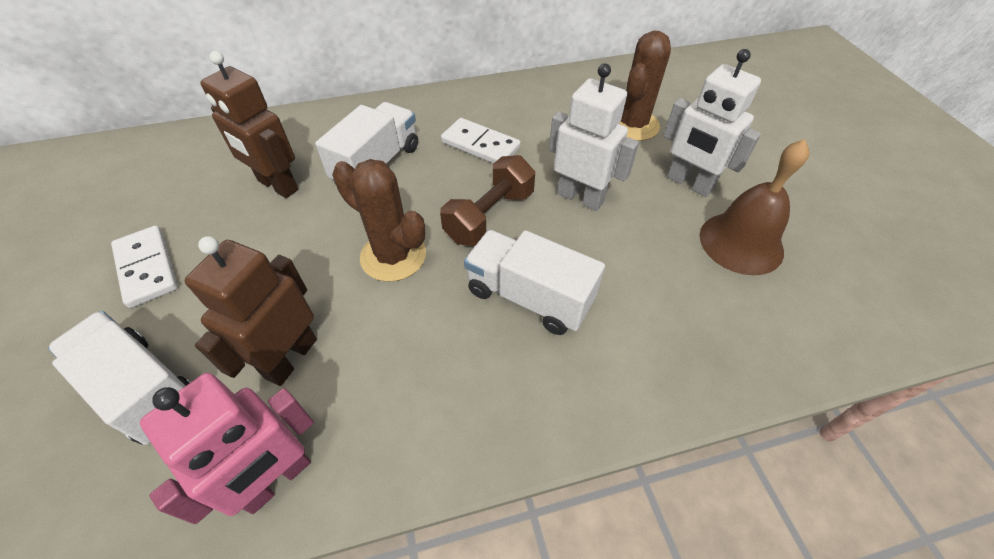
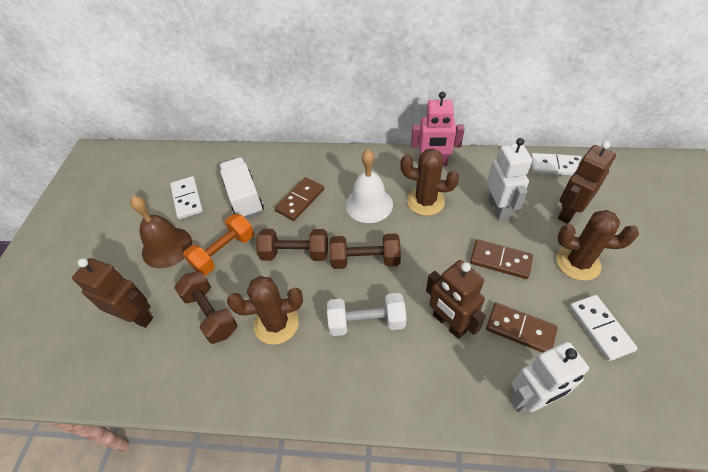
brown cactus: [332,159,426,282] [619,31,671,141] = 2 -> [227,276,303,345] [400,148,459,216] [556,210,639,281] = 3
brown domino: none = 0 -> [275,177,324,221] [470,239,533,279] [486,303,558,353] = 3
brown dumbbell: [440,155,535,246] = 1 -> [174,271,238,344] [256,229,328,261] [329,233,401,269] = 3
brown robot: [185,236,317,386] [200,51,298,198] = 2 -> [72,258,153,328] [426,260,486,339] [558,141,616,224] = 3
orange dumbbell: none = 0 -> [183,214,254,275] = 1
white bell: none = 0 -> [346,150,393,223] = 1
white domino: [111,225,178,308] [441,118,521,164] = 2 -> [170,176,203,219] [531,153,582,176] [569,295,638,361] = 3
white dumbbell: none = 0 -> [327,293,407,336] = 1
white truck: [48,311,191,445] [315,102,418,184] [464,230,605,335] = 3 -> [219,157,264,219] = 1

